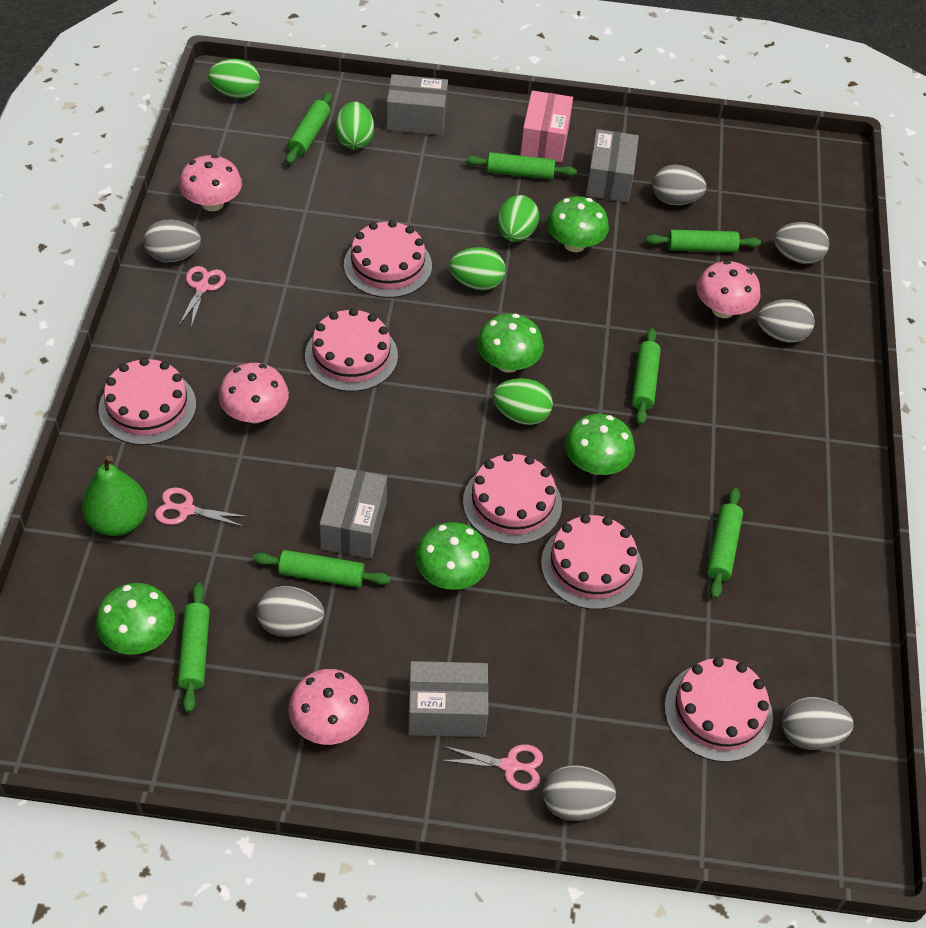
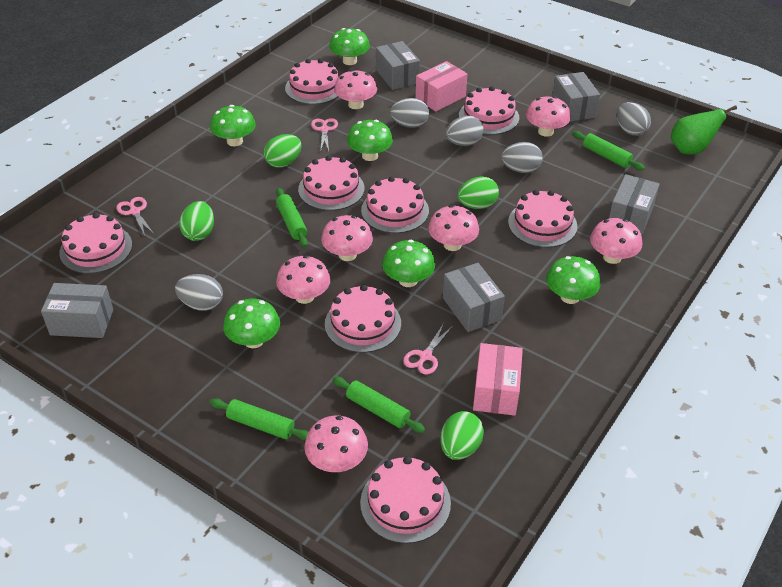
green egg: [208,59,260,99] [335,102,374,149] [449,247,506,290] [493,378,553,425] [497,195,539,242] = 5 -> [179,201,214,241] [264,134,302,168] [440,411,484,460] [458,176,499,209] = 4
green mushroom: [96,583,175,655] [415,522,490,590] [477,314,544,373] [547,196,609,252] [565,414,635,475] = 5 -> [210,105,256,146] [223,298,280,348] [329,28,370,65] [347,120,393,161] [382,240,435,287] [546,256,601,304] = 6
green rolling pin: [178,583,210,713] [253,550,390,587] [286,92,332,164] [465,152,577,179] [632,328,661,425] [646,230,761,252] [707,488,743,599] = 7 -> [210,398,308,441] [276,188,308,247] [333,377,425,433] [572,131,645,171] = 4
grey box: [319,467,387,559] [386,74,448,136] [408,661,489,737] [586,129,639,203] = 4 -> [41,283,113,338] [376,41,420,90] [443,263,505,332] [552,72,600,122] [609,174,660,235] = 5
grey egg: [144,219,201,262] [256,586,324,637] [543,765,616,821] [652,165,707,205] [757,299,815,343] [774,222,829,264] [782,697,853,750] = 7 -> [175,274,223,311] [390,98,429,128] [446,116,484,146] [501,142,543,173] [617,102,651,136] = 5
pink box: [520,91,573,162] = 1 -> [416,61,467,112] [473,343,523,416] = 2
pink cake: [99,357,196,445] [305,308,398,392] [344,220,432,298] [463,453,562,545] [541,514,643,610] [665,657,773,762] = 6 -> [59,213,132,274] [285,59,338,104] [298,156,365,211] [325,285,401,353] [360,456,451,544] [361,176,429,233] [459,86,519,135] [508,190,577,248] = 8
pink mushroom: [179,155,242,211] [219,363,289,424] [288,669,369,745] [696,261,760,318] = 4 -> [276,255,331,304] [304,416,368,472] [321,215,373,261] [334,70,377,109] [428,205,479,251] [526,96,571,137] [590,218,642,264] = 7

